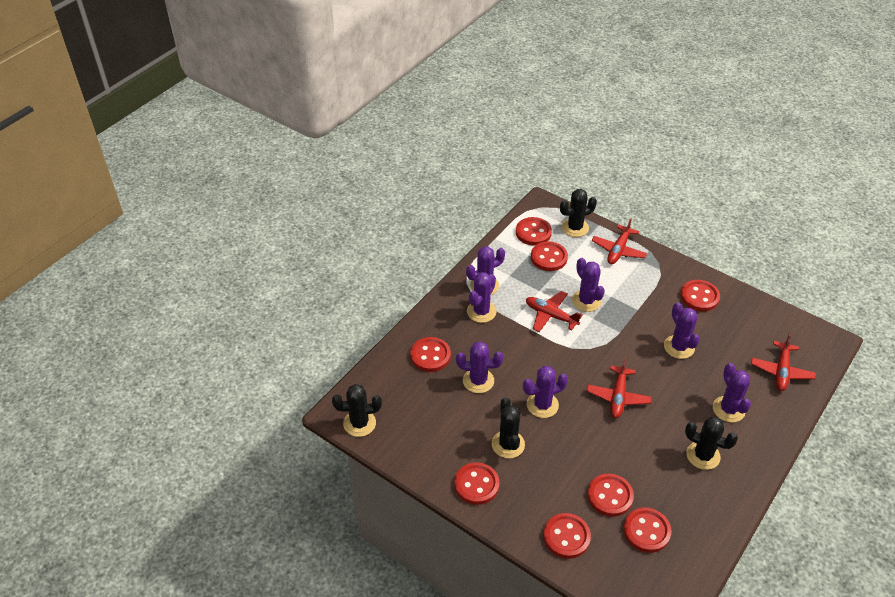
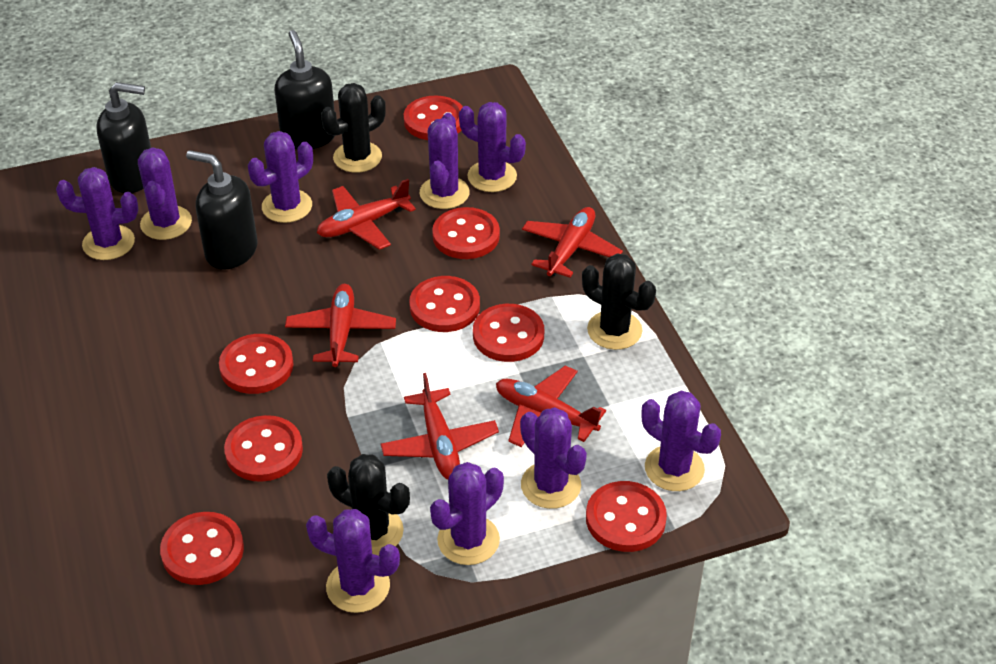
black cactus: [332,384,382,437] [492,397,525,458] [560,189,597,237] [685,417,738,470] = 4 -> [321,83,386,172] [327,454,410,555] [582,253,656,350] = 3
black soap dispenser: none = 0 -> [96,82,151,193] [186,150,258,270] [274,30,334,149] = 3
purple cactus: [456,341,503,393] [466,246,505,295] [467,272,497,323] [523,366,568,418] [572,258,605,312] [664,302,700,359] [713,363,751,422] = 7 -> [56,167,138,260] [138,147,192,240] [248,131,313,223] [306,509,400,613] [419,113,470,209] [430,462,504,565] [459,102,526,192] [520,407,587,509] [642,391,721,491] = 9
red plane: [526,291,583,332] [587,358,652,418] [591,218,647,264] [751,334,816,391] = 4 -> [285,284,396,367] [317,179,416,250] [380,373,499,480] [496,366,606,447] [522,207,623,278] = 5

